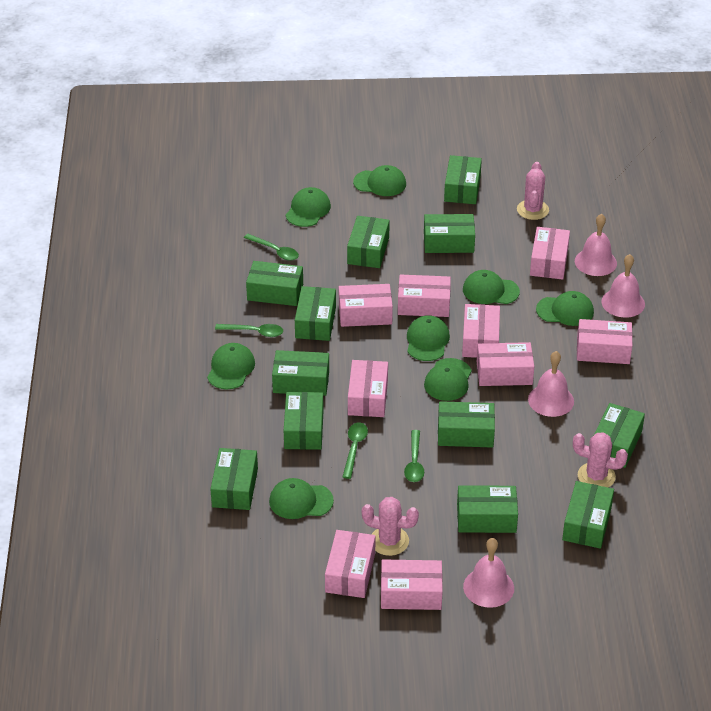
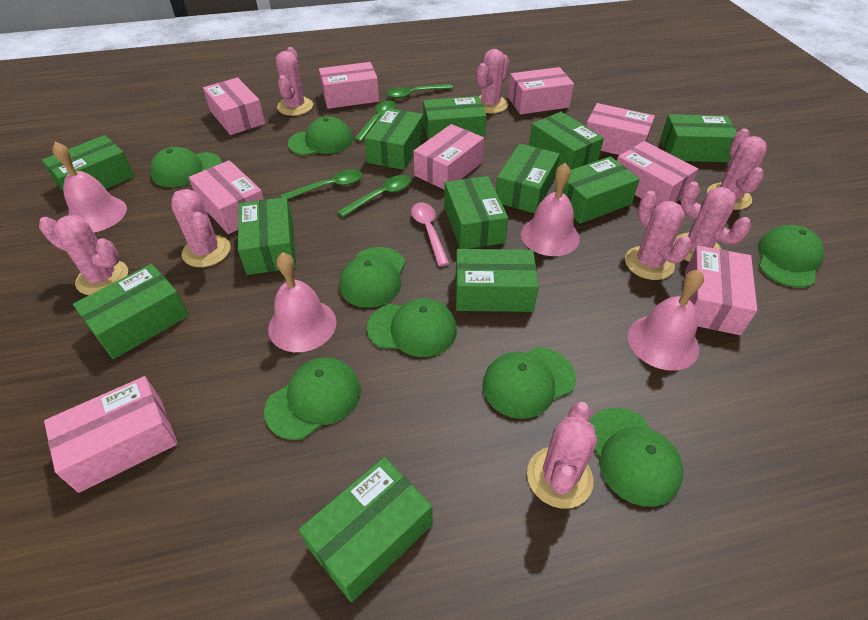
pink cactus: [362,497,419,556] [517,162,549,220] [573,432,628,487] = 3 -> [39,215,128,295] [171,189,231,267] [275,47,313,116] [477,49,510,113] [527,402,597,509] [625,191,692,280] [673,181,751,262] [707,129,767,210] = 8
pink spoon: none = 0 -> [411,202,449,266] = 1

